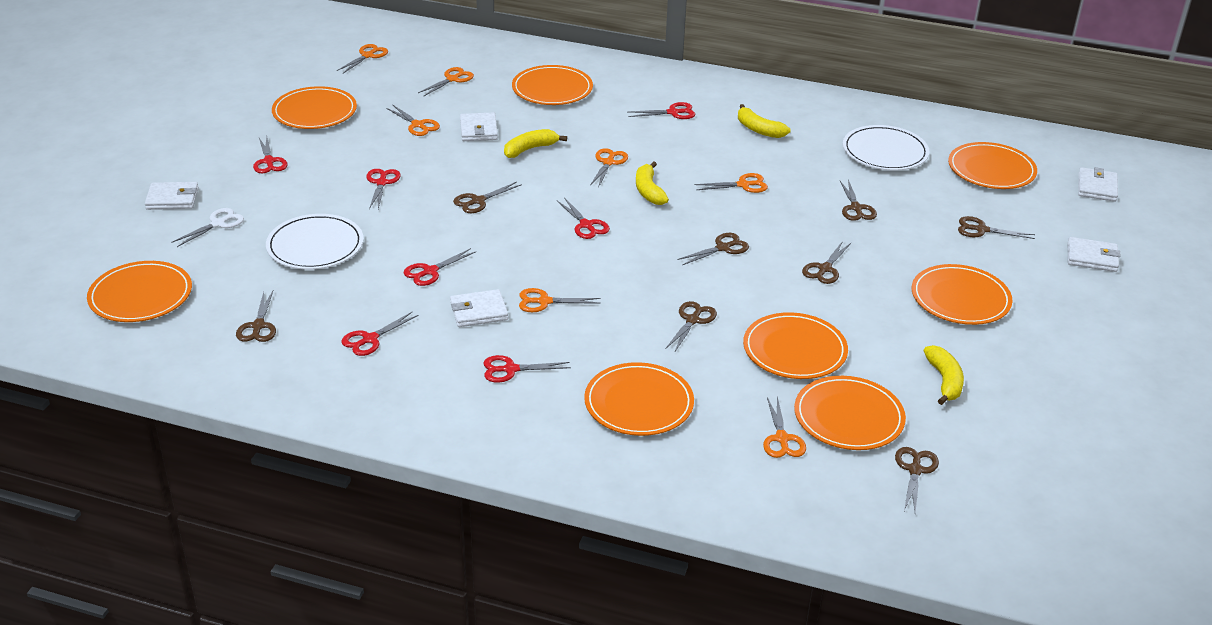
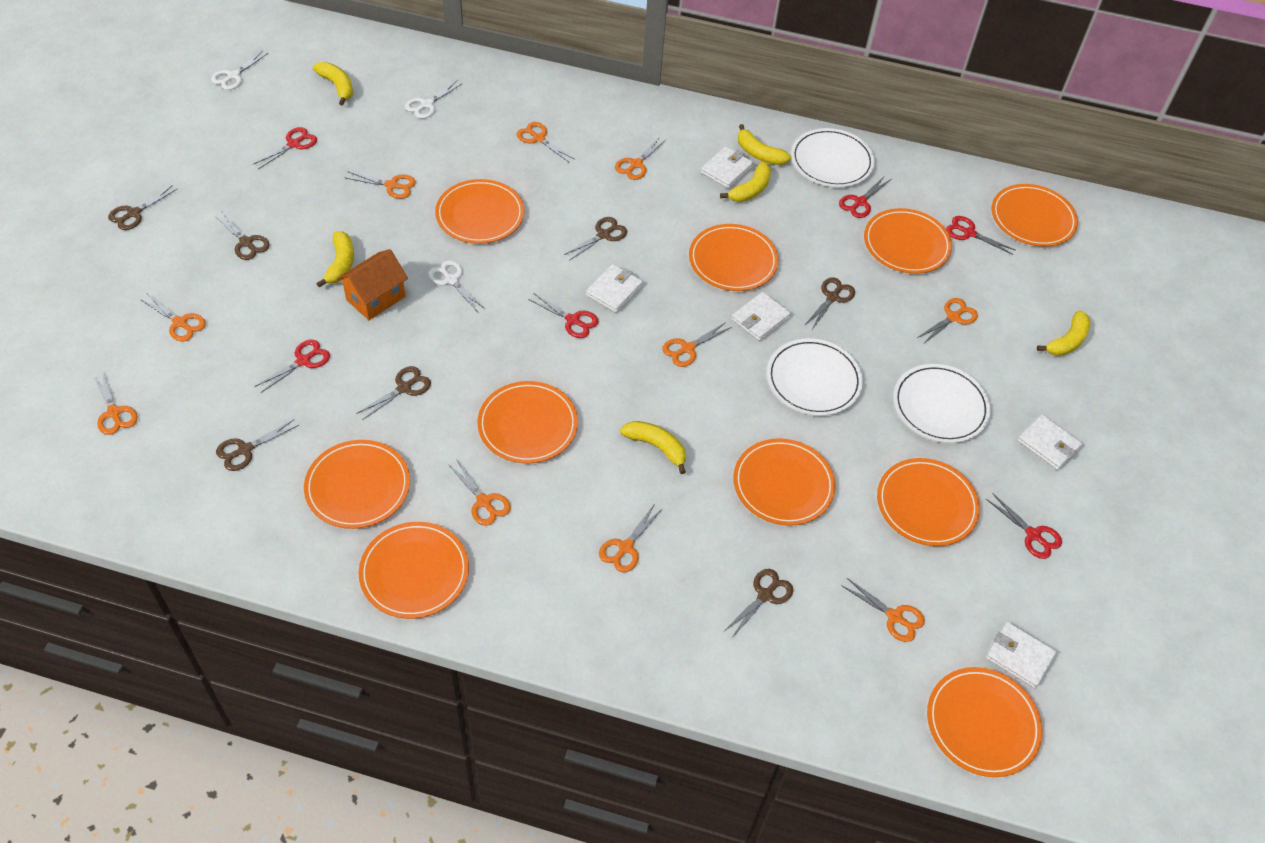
brown scissors: [236,291,276,342] [453,182,522,213] [665,301,717,353] [677,233,749,265] [802,241,851,284] [840,180,877,221] [895,447,939,512] [958,216,1035,239] = 8 -> [108,185,178,230] [215,212,270,260] [216,420,299,471] [356,366,431,420] [564,217,627,261] [724,569,793,638] [804,277,855,329] = 7
orange house: none = 0 -> [337,249,408,320] = 1
orange plate: [87,261,192,322] [272,86,357,129] [512,65,593,105] [584,362,694,436] [743,312,848,379] [794,376,906,450] [912,264,1013,325] [948,142,1037,189] = 8 -> [304,440,410,529] [359,522,469,619] [435,179,524,244] [477,381,578,463] [689,224,779,291] [733,438,836,526] [864,208,952,274] [877,458,980,546] [927,667,1043,777] [992,184,1078,247] = 10
orange scissors: [337,44,388,73] [386,104,440,136] [418,67,474,96] [519,288,601,312] [590,148,628,188] [694,173,768,193] [763,396,806,458] = 7 -> [93,372,138,435] [140,294,206,342] [344,171,416,199] [448,460,511,526] [517,122,574,162] [599,505,663,573] [615,137,666,180] [662,322,732,367] [841,578,925,642] [917,298,978,344] = 10
red scissors: [253,137,287,173] [341,312,419,356] [366,169,401,209] [404,248,477,286] [484,355,571,383] [557,197,610,239] [629,102,695,119] = 7 -> [254,127,317,169] [255,340,330,392] [528,293,599,338] [839,176,891,218] [946,216,1015,255] [986,493,1062,559] = 6
white plate: [266,214,363,270] [843,125,929,170] = 2 -> [767,338,863,416] [791,128,875,187] [893,364,991,443] = 3
white scissors: [171,208,244,247] = 1 -> [211,51,268,90] [405,81,463,119] [428,260,485,311] = 3
yellow banana: [504,129,567,158] [636,161,669,205] [738,104,791,138] [923,345,964,405] = 4 -> [313,62,353,105] [316,231,354,288] [620,421,686,474] [720,162,771,202] [738,124,791,165] [1037,310,1090,356] = 6

